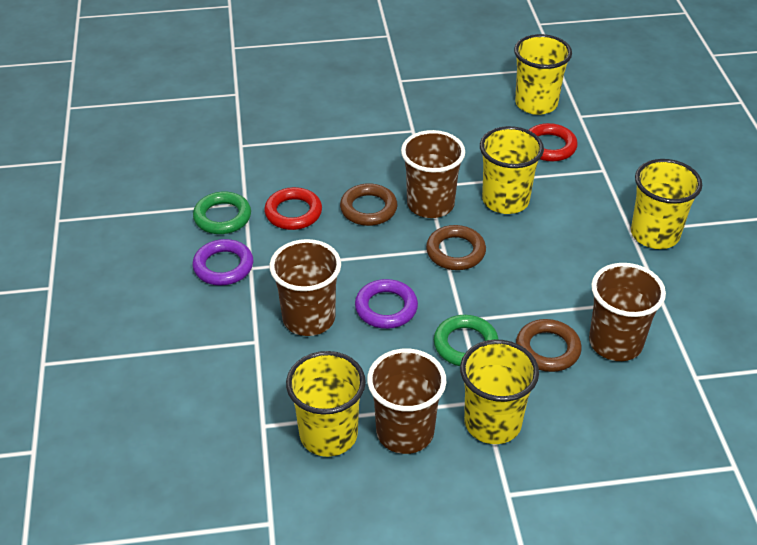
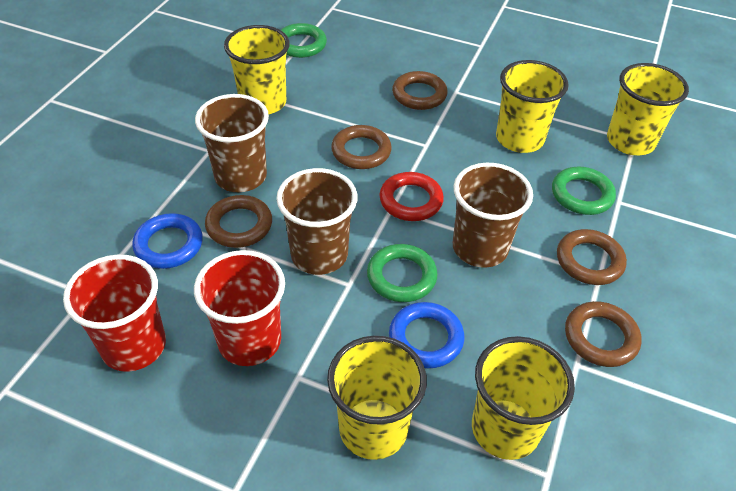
blue ring: none = 0 -> [132,213,203,269] [389,302,464,368] = 2
brown cup: [269,239,341,336] [367,349,447,454] [401,130,465,218] [589,263,666,361] = 4 -> [195,94,269,192] [276,168,357,275] [453,163,533,268] = 3
brown ring: [340,183,398,226] [426,225,486,270] [516,319,582,372] = 3 -> [205,195,272,248] [331,125,392,169] [392,71,448,110] [557,229,627,285] [565,301,642,367] = 5
green ring: [193,192,251,234] [434,315,499,366] = 2 -> [281,23,327,58] [367,244,438,302] [552,167,616,215] = 3
purple ring: [193,239,253,286] [355,279,418,329] = 2 -> none = 0
red cup: none = 0 -> [63,255,166,372] [194,250,285,366] = 2
red ring: [264,187,322,230] [529,123,578,162] = 2 -> [379,172,444,221] = 1

